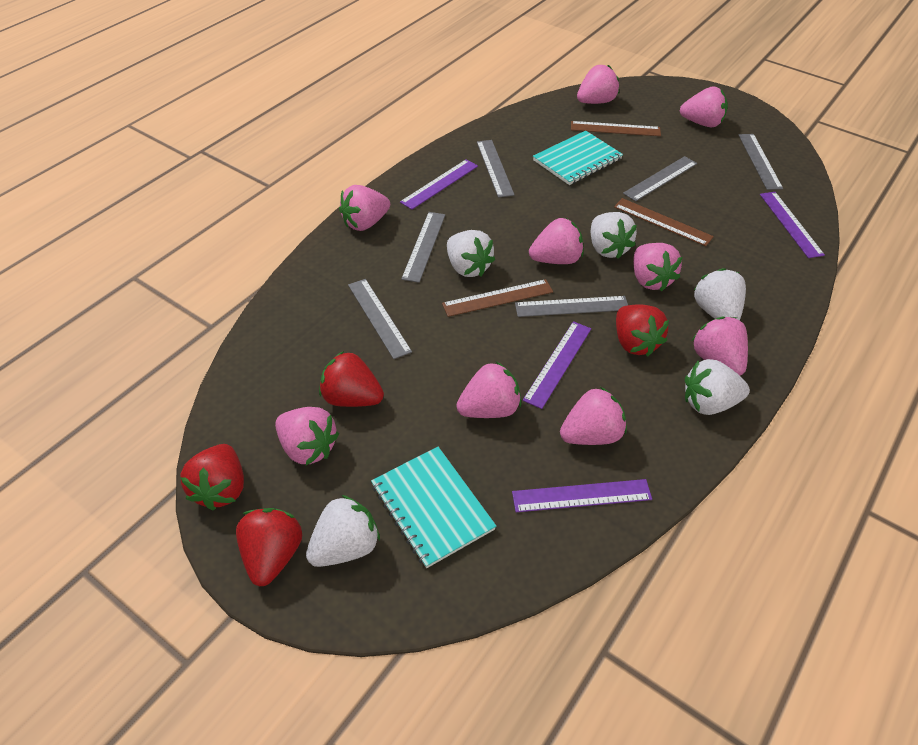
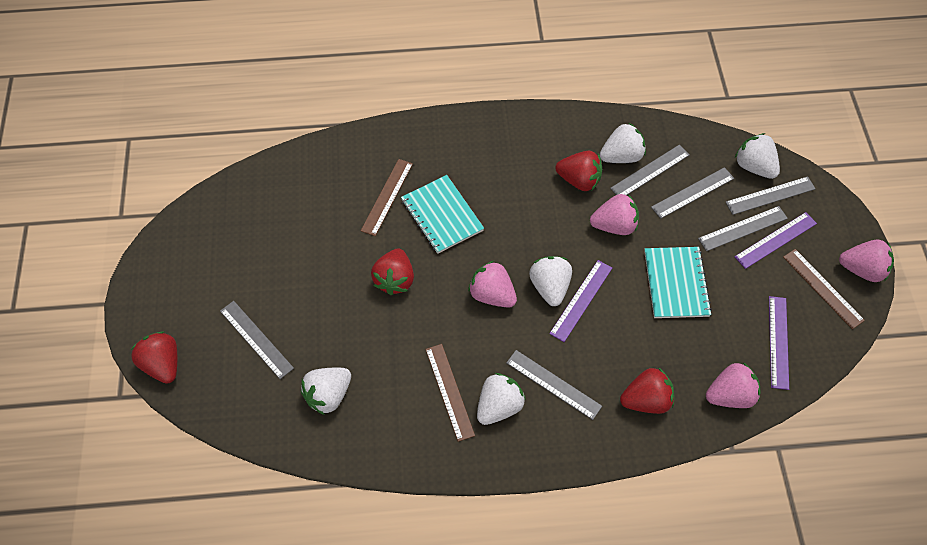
pink strawberry: [275,407,339,465] [339,185,390,231] [456,362,521,418] [529,218,584,264] [560,387,627,445] [577,65,619,104] [633,243,682,291] [680,86,728,127] [692,316,748,376] = 9 -> [468,261,517,308] [590,194,639,235] [706,362,761,408] [839,240,894,282] = 4
purple ruler: [400,159,478,210] [512,479,652,512] [523,321,591,409] [760,192,825,258] = 4 -> [549,260,612,342] [735,212,817,269] [769,296,789,390] = 3

